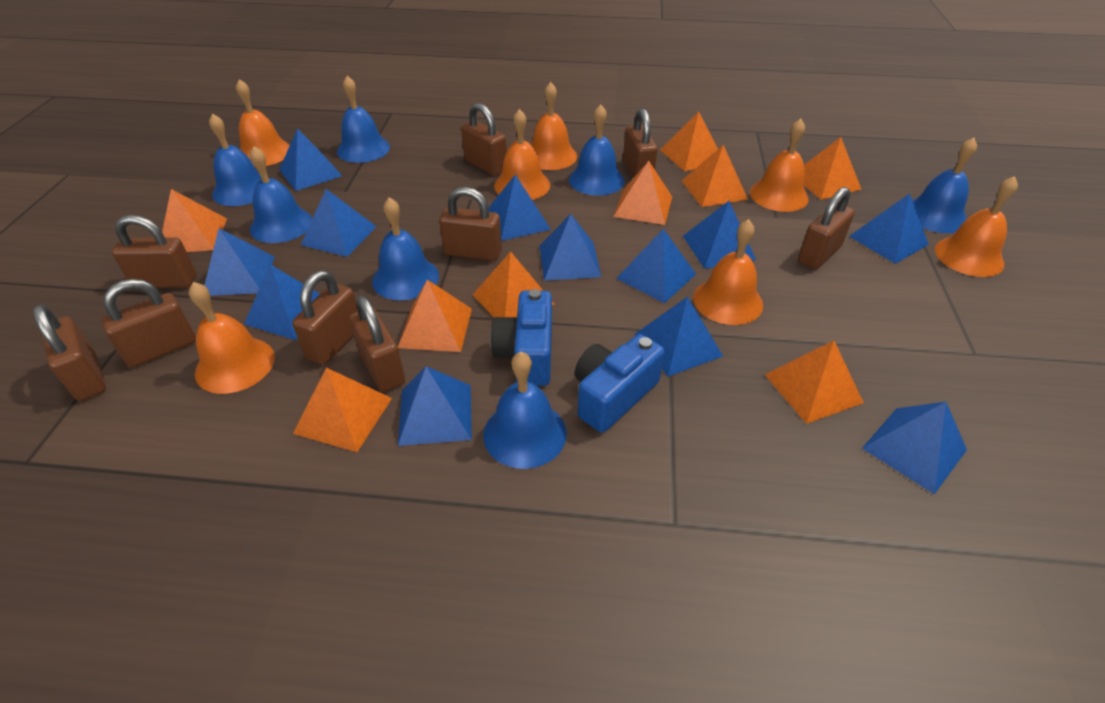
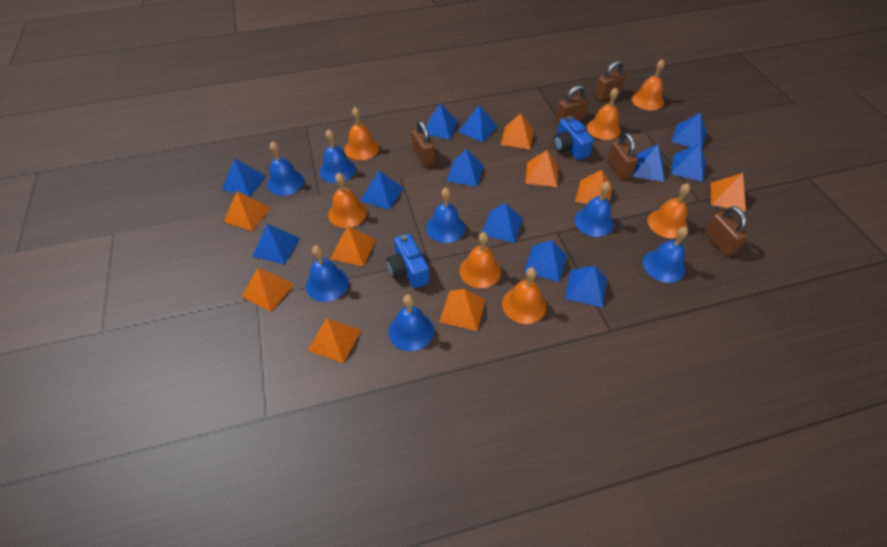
brown padlock: [33,305,106,401] [101,279,196,368] [112,215,197,288] [292,270,358,365] [349,296,405,392] [439,187,502,261] [461,103,507,176] [623,108,658,178] [798,187,855,269] = 9 -> [412,121,435,167] [556,85,589,123] [594,60,626,101] [607,133,638,180] [704,206,748,256] = 5

